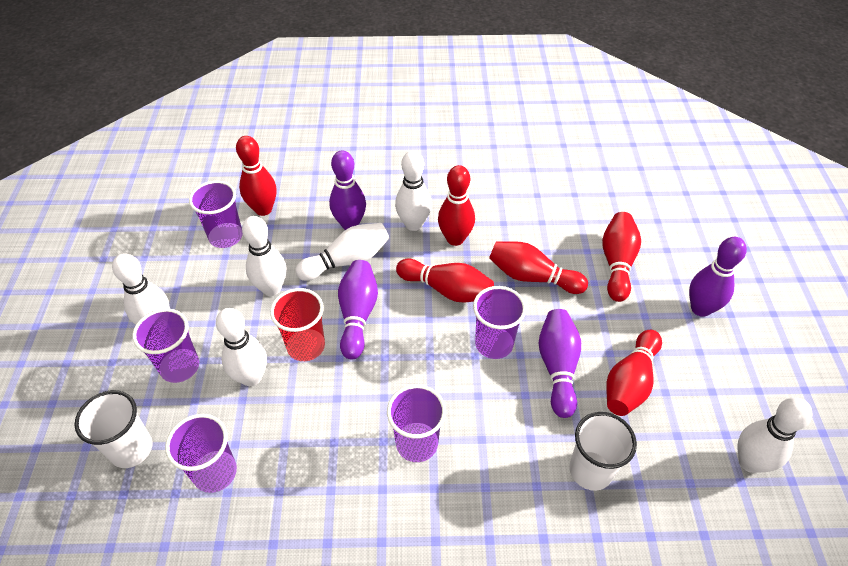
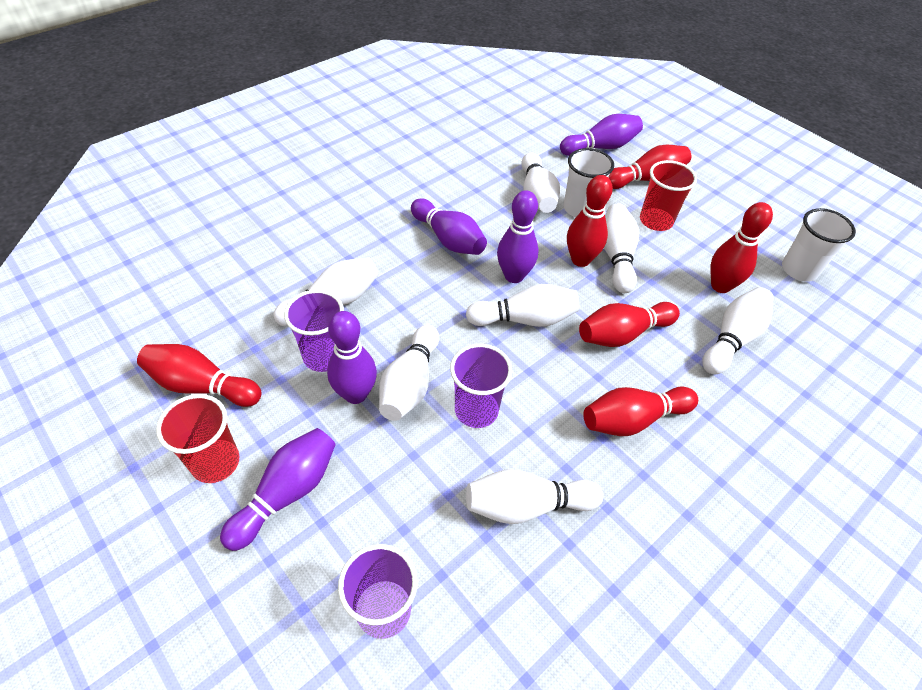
purple bowling pin: [329,151,366,230] [338,260,378,359] [538,309,581,418] [689,237,747,317] = 4 -> [220,428,336,551] [327,311,377,404] [411,198,487,255] [497,190,539,283] [560,114,643,156] = 5
purple cup: [132,308,199,383] [165,414,237,493] [189,181,243,248] [387,385,446,462] [473,286,526,359] = 5 -> [284,290,344,372] [338,544,418,639] [450,344,512,428] = 3
red cup: [270,288,325,361] = 1 -> [156,394,239,483] [640,160,697,231] = 2
white bowling pin: [112,253,170,324] [216,308,267,386] [242,216,286,296] [295,223,389,281] [395,151,432,231] [738,397,812,473] = 6 -> [273,257,379,326] [379,325,439,421] [466,284,580,327] [466,469,603,524] [521,153,560,213] [604,204,639,293] [702,287,774,375] = 7

